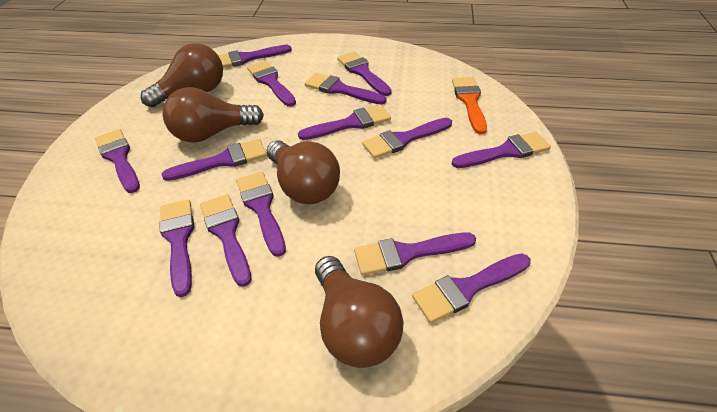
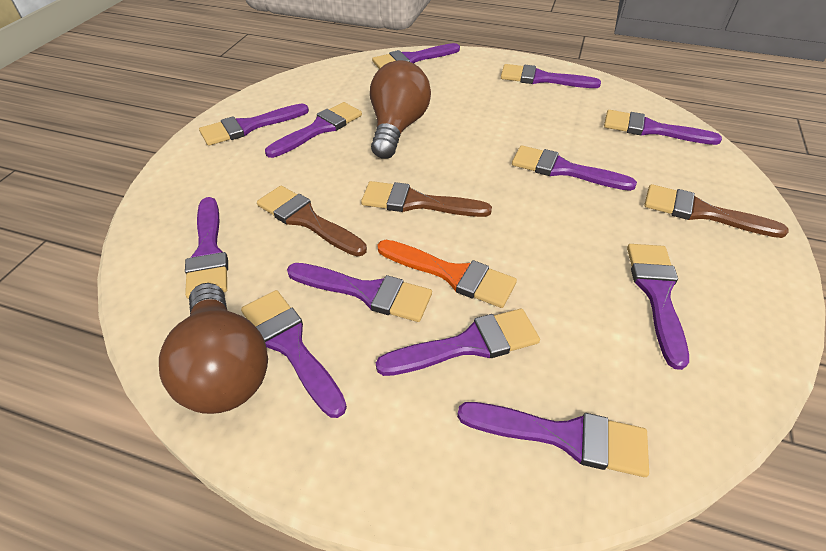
brown brush: none = 0 -> [257,186,367,256] [361,181,492,217] [644,184,788,238] = 3
brown light bulb: [141,43,223,107] [162,87,264,142] [267,140,340,204] [315,256,403,368] = 4 -> [159,283,268,414] [370,60,431,159] = 2
purple brush: [95,129,140,193] [159,199,194,297] [162,139,267,181] [200,194,251,287] [218,45,292,68] [236,172,286,257] [247,61,296,107] [298,105,391,140] [305,73,387,105] [337,52,392,96] [354,232,476,275] [362,117,452,159] [412,253,531,323] [452,132,551,168] = 14 -> [185,197,228,299] [199,104,309,146] [241,290,347,418] [265,102,362,158] [287,263,432,322] [372,43,460,69] [376,309,540,376] [457,402,649,477] [501,64,601,88] [512,145,637,191] [604,110,722,145] [627,244,689,370] = 12

